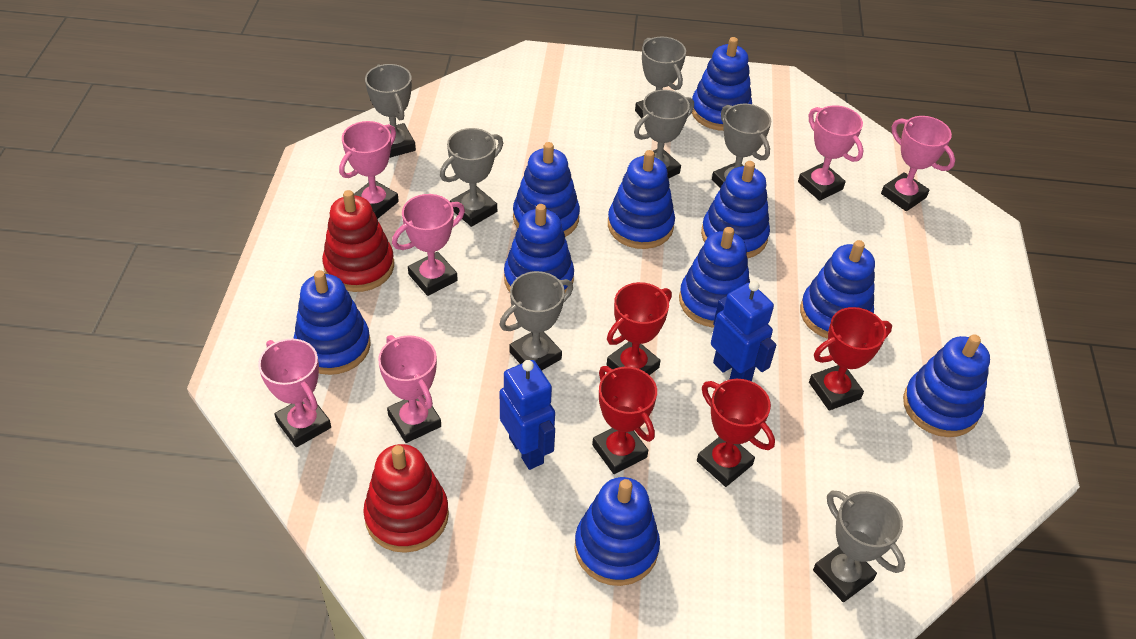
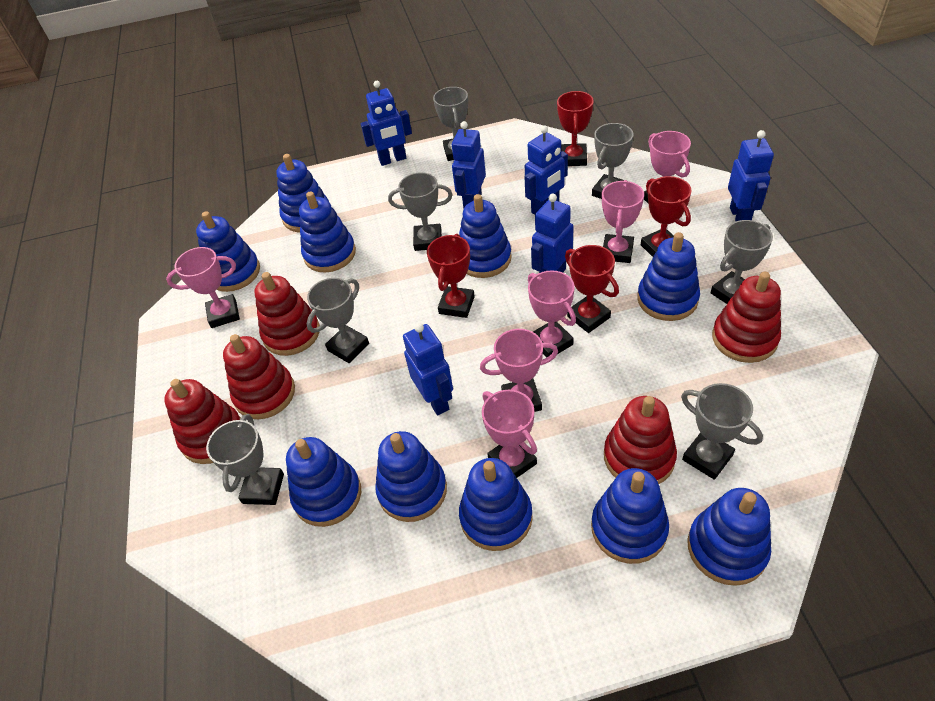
blue robot: [500,360,555,470] [711,281,776,381] = 2 -> [361,81,412,166] [403,323,453,415] [452,121,486,209] [524,125,568,215] [531,194,574,273] [728,130,774,221] = 6
red stacking toy: [322,190,394,292] [363,444,449,553] = 2 -> [164,379,241,464] [223,334,295,419] [255,272,320,356] [604,396,677,484] [712,272,781,363] = 5

